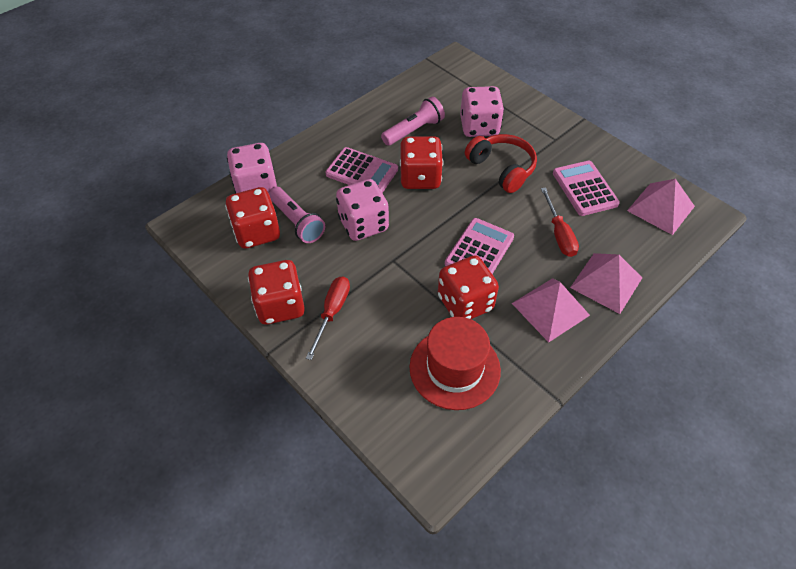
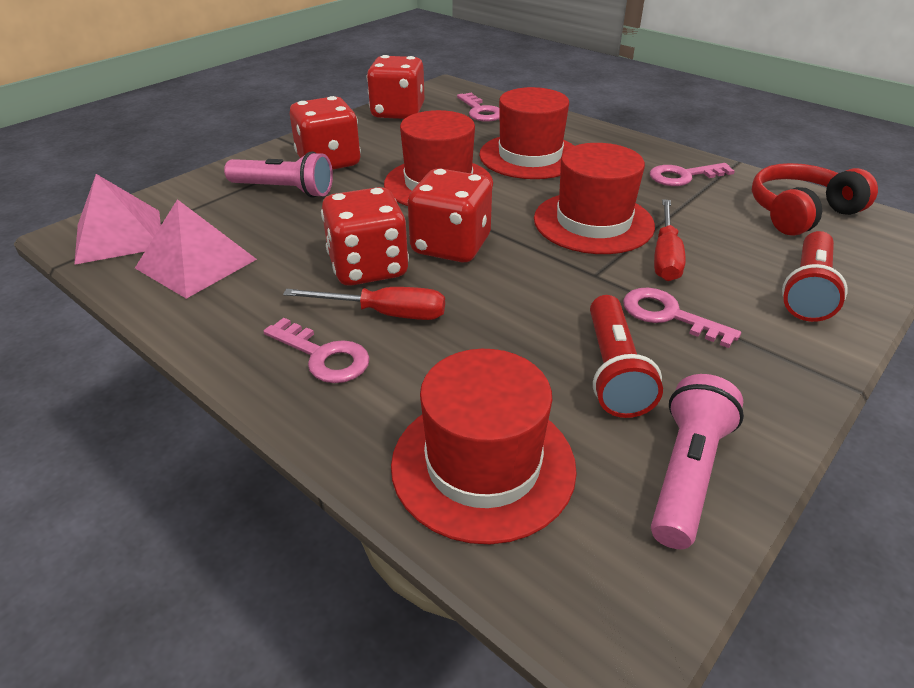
pink calculator: [326,147,398,193] [445,218,514,274] [553,161,620,216] = 3 -> none = 0
pink dice: [227,143,277,193] [336,179,389,241] [460,86,504,137] = 3 -> none = 0
pink key: none = 0 -> [263,318,370,383] [457,93,500,122] [623,288,741,348] [650,163,735,186] = 4
pink pyramid: [512,278,590,342] [570,253,642,314] [627,179,695,235] = 3 -> [74,174,161,265] [135,199,257,299] = 2
red flashlight: none = 0 -> [590,295,663,418] [782,231,848,322] = 2
red hat: [409,317,501,410] = 1 -> [384,110,493,206] [391,349,577,544] [479,87,574,179] [534,143,655,254] = 4

